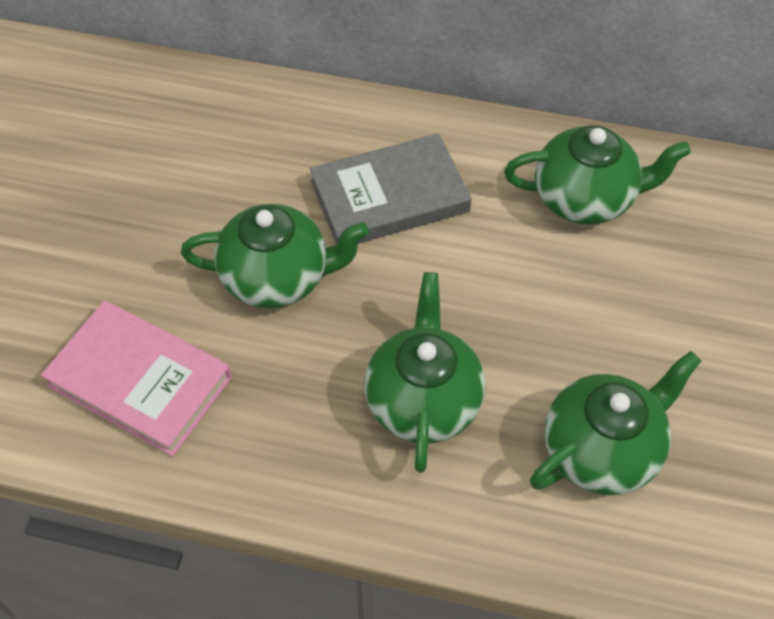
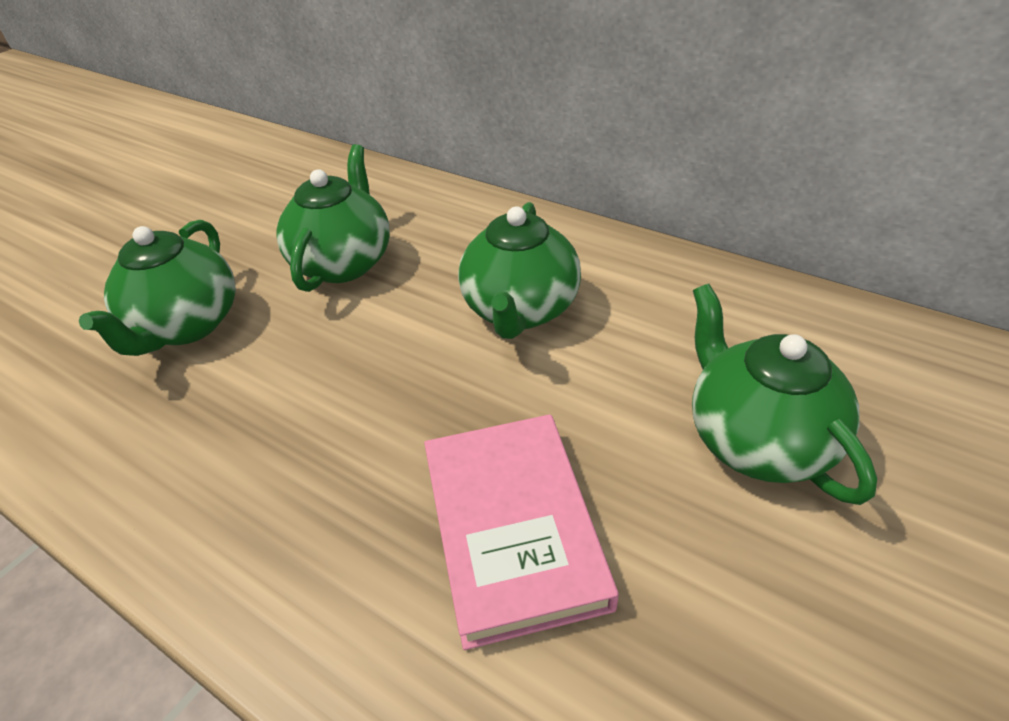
grey book: [310,133,472,245] = 1 -> none = 0

